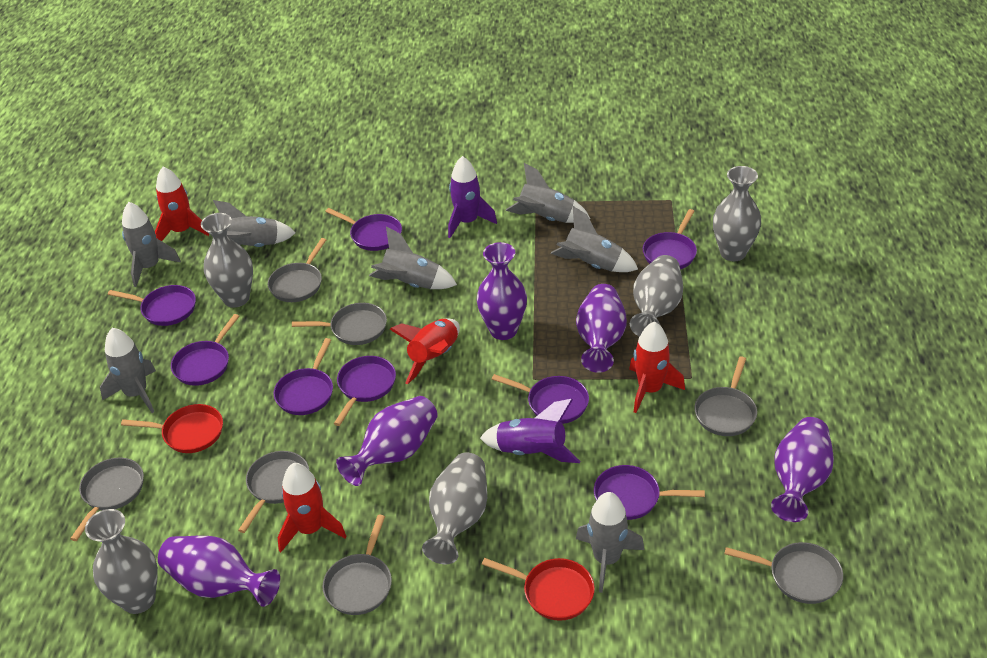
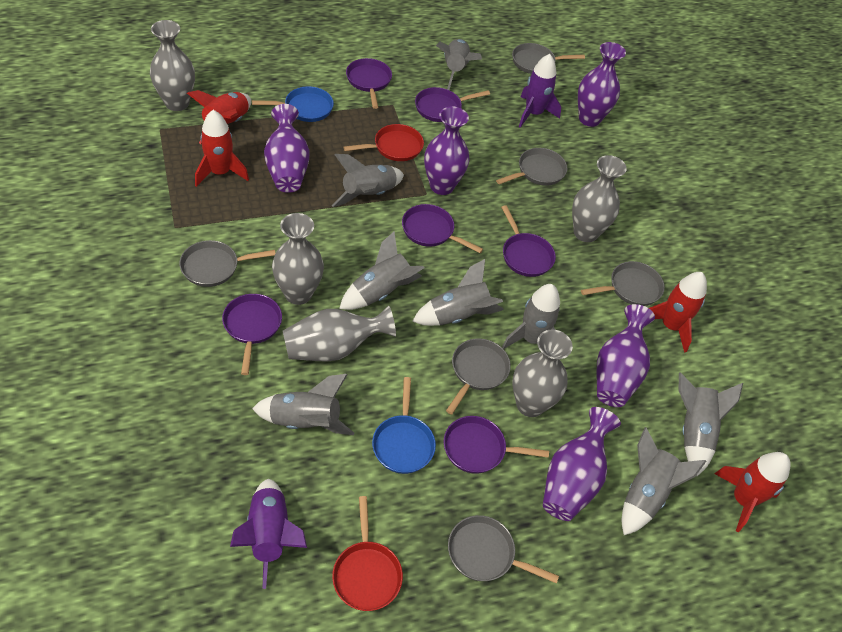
blue pan: none = 0 -> [252,86,334,122] [372,377,436,474] = 2
grey pan: [70,458,144,541] [238,451,309,533] [268,238,326,302] [292,303,387,345] [323,515,392,615] [695,356,757,436] [724,542,843,604] = 7 -> [179,240,275,287] [446,338,511,414] [448,515,559,584] [496,148,567,186] [512,43,585,74] [581,261,665,306] = 6
grey rocket: [100,328,156,413] [122,202,181,287] [213,200,296,247] [369,227,457,289] [506,163,590,223] [551,206,638,272] [576,492,644,593] = 7 -> [252,374,354,435] [332,154,404,207] [339,232,424,310] [412,259,504,326] [436,39,482,90] [502,284,560,349] [621,427,706,535] [679,372,743,476] = 8
purple pan: [108,285,196,326] [171,314,239,386] [274,338,333,415] [325,208,402,251] [334,356,396,426] [492,374,589,424] [594,465,705,520] [643,209,697,269] = 8 -> [222,294,282,375] [346,58,392,109] [402,204,483,253] [415,87,490,122] [444,416,549,474] [501,205,556,277] = 6

